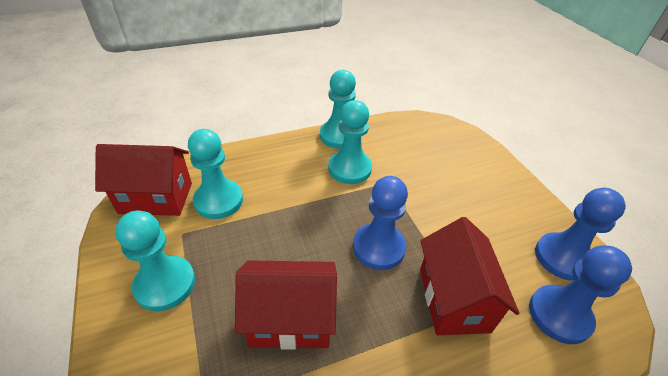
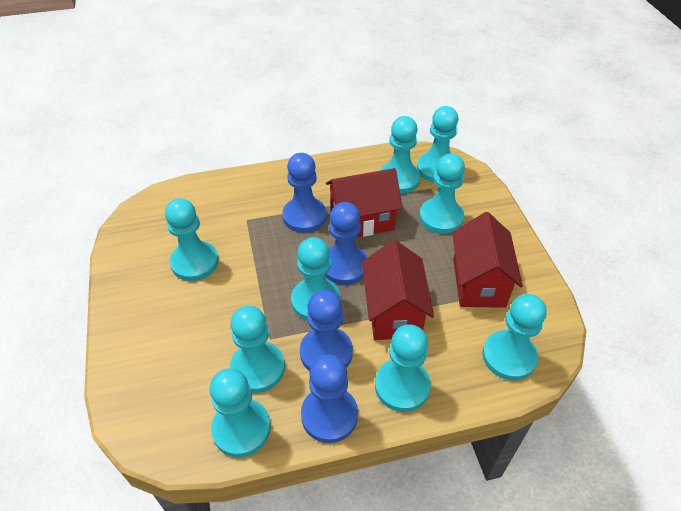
blue pawn: [353,176,408,270] [529,246,632,344] [535,188,626,281] = 3 -> [283,153,326,233] [300,290,353,371] [301,354,358,443] [325,202,367,285] = 4
turquoise pawn: [115,210,195,311] [188,129,243,219] [320,70,356,149] [328,100,372,184] = 4 -> [165,198,218,281] [210,368,271,457] [230,306,285,393] [291,237,341,321] [375,324,431,412] [380,116,420,194] [417,106,459,183] [419,154,465,234] [482,294,547,381] = 9

